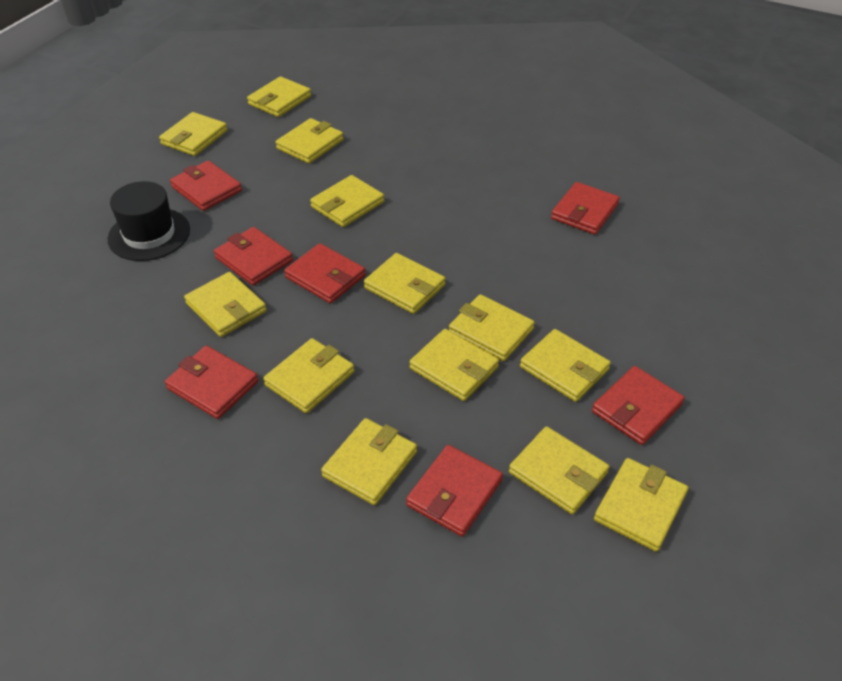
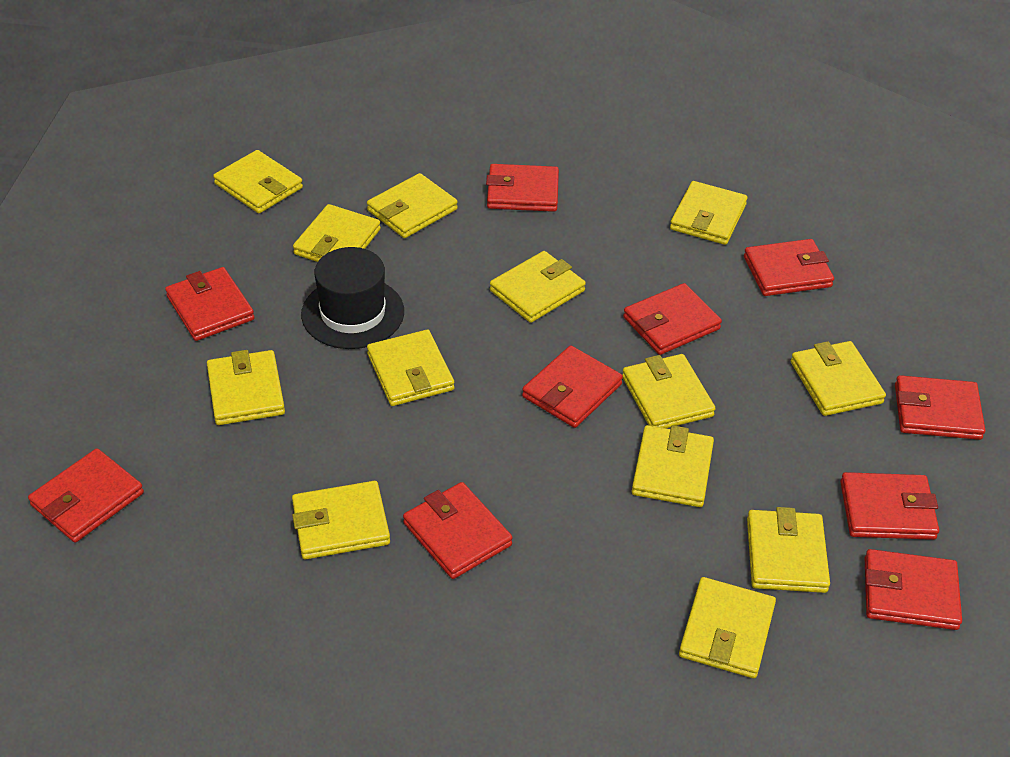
red wallet: [165,345,258,419] [170,160,242,211] [214,227,293,286] [284,243,366,304] [406,445,503,537] [551,182,620,235] [592,366,685,445] = 7 -> [28,448,144,543] [165,267,255,341] [403,482,513,579] [486,164,559,212] [522,345,623,428] [623,283,722,355] [744,239,834,296] [840,472,939,540] [865,549,962,630] [895,375,985,440] = 10

